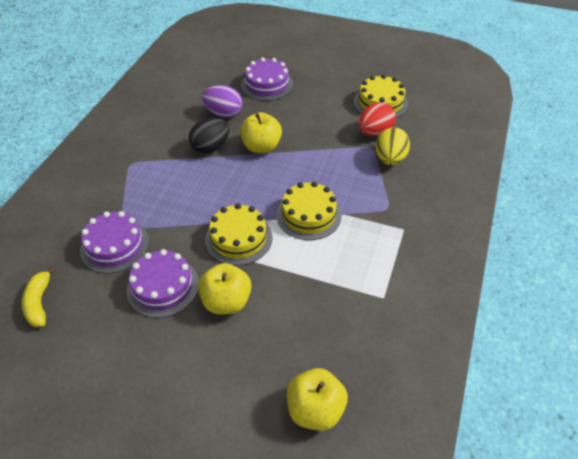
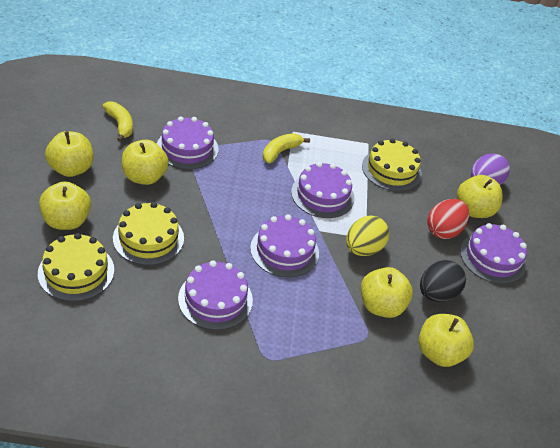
purple cake: [80,211,149,273] [126,249,199,318] [241,57,293,101] = 3 -> [157,116,218,169] [178,260,253,330] [250,214,319,277] [291,162,355,218] [460,223,527,284] = 5
yellow apple: [198,263,251,314] [240,112,282,153] [287,368,348,431] = 3 -> [39,181,91,230] [45,131,93,177] [122,140,169,185] [361,267,413,318] [418,314,474,367] [457,175,503,218] = 6
yellow banana: [22,266,56,327] = 1 -> [103,101,133,142] [263,133,310,163] = 2

